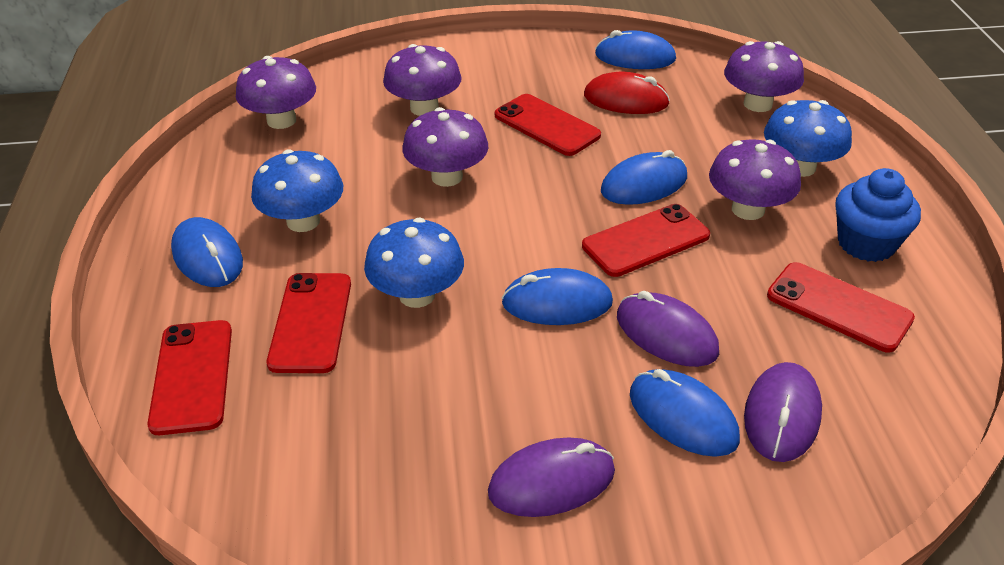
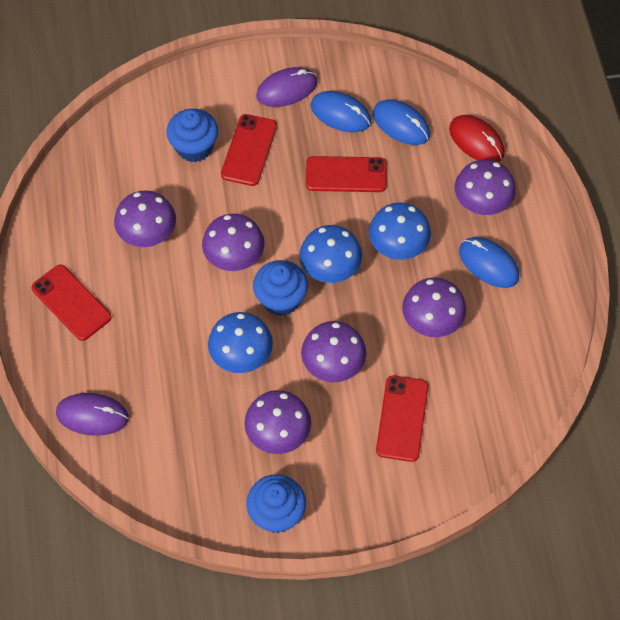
blue cupcake: [835,168,921,262] = 1 -> [166,109,218,162] [246,474,306,533] [253,260,308,316] = 3
blue mouse: [171,217,243,287] [501,268,613,325] [595,30,676,69] [601,150,687,205] [630,369,740,457] = 5 -> [311,91,371,133] [373,100,430,145] [459,237,519,288] = 3
purple mouse: [488,437,615,517] [617,291,719,367] [744,362,822,462] = 3 -> [56,393,129,436] [256,67,318,107] = 2
purple mushroom: [236,56,316,129] [383,44,462,116] [402,107,488,187] [709,139,801,220] [724,41,804,112] = 5 -> [114,190,176,247] [202,214,265,271] [244,390,311,454] [301,321,366,382] [402,277,466,337] [455,159,516,215] = 6
red phone: [147,320,232,435] [267,273,351,373] [495,94,601,156] [582,204,710,277] [767,262,915,353] = 5 -> [31,264,111,341] [221,114,277,186] [306,156,387,192] [376,375,428,462] = 4

